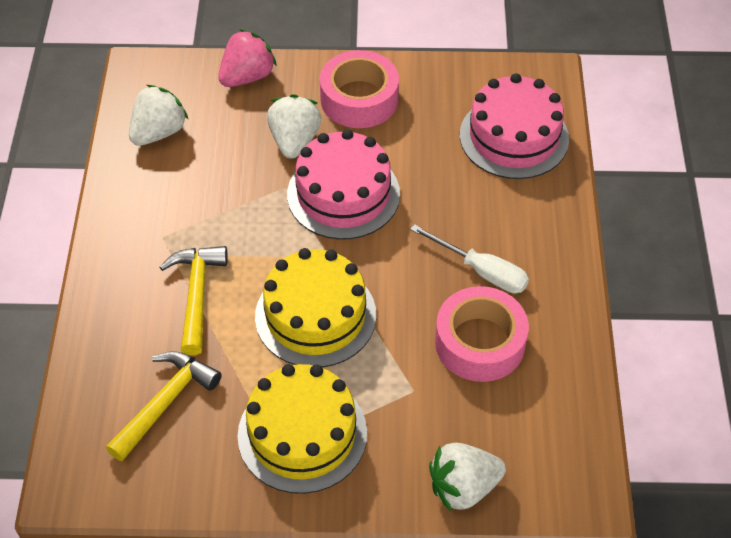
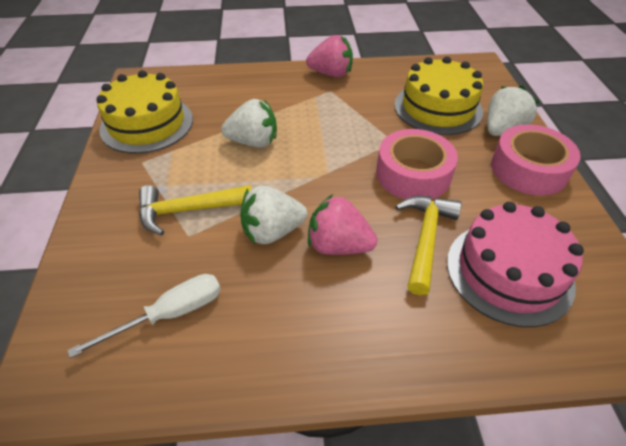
pink cake: [287,129,400,240] [460,73,569,179] = 2 -> [447,202,584,327] = 1
pink strawberry: [218,29,277,87] = 1 -> [306,35,353,77] [308,194,377,255] = 2

